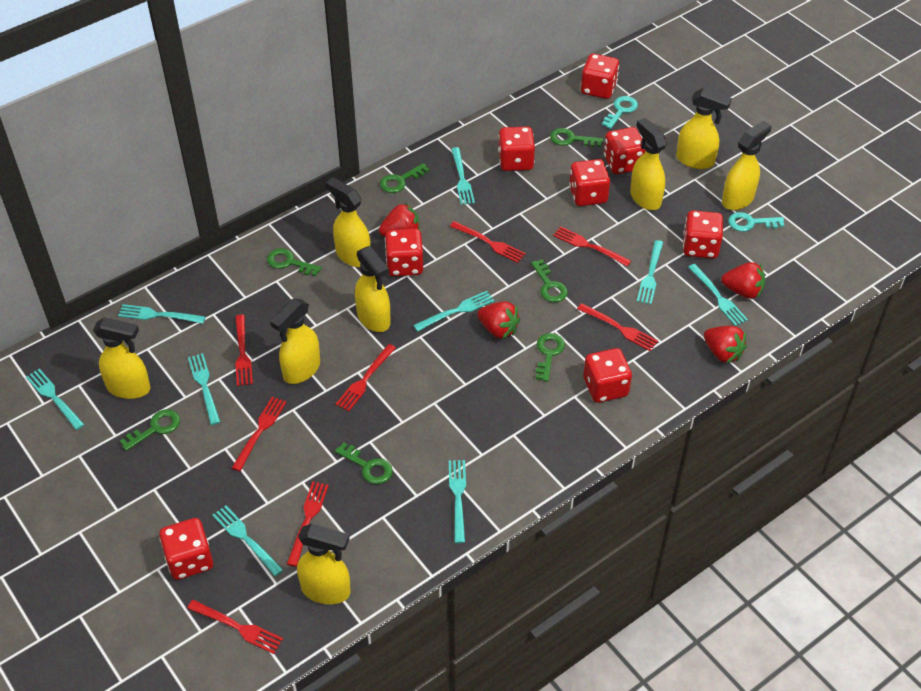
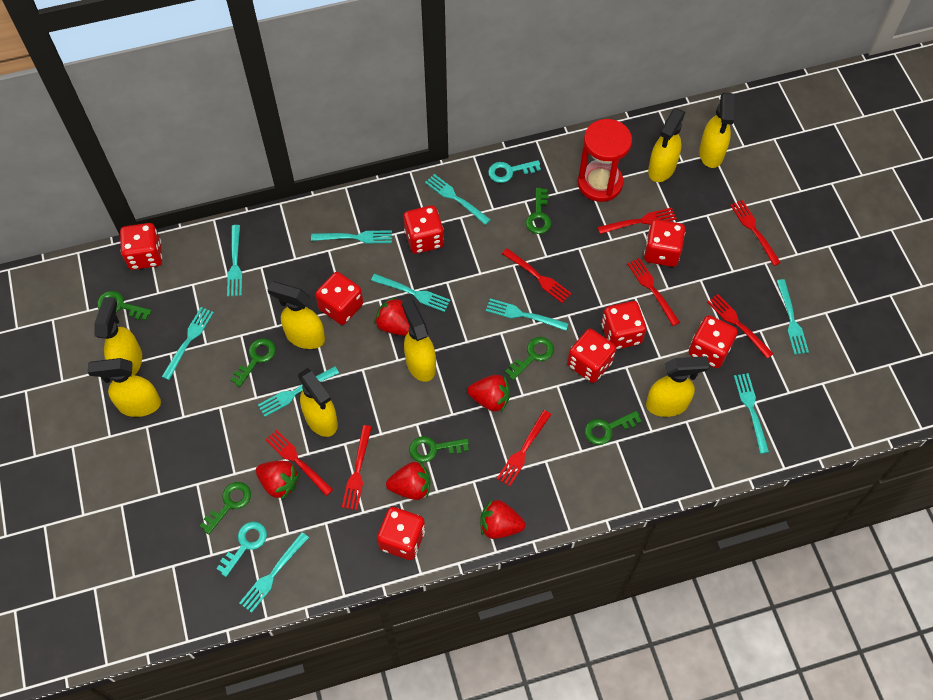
red hourglass: none = 0 -> [578,119,632,202] = 1
red strawberry: [379,203,420,237] [477,302,520,339] [704,326,747,363] [721,262,765,299] = 4 -> [256,461,299,500] [374,297,409,336] [386,462,430,500] [467,375,510,411] [480,499,525,539] = 5
turquoise fork: [26,368,84,430] [118,304,206,323] [188,353,220,425] [212,505,283,576] [413,291,494,332] [449,460,466,543] [451,147,475,205] [637,240,663,304] [688,264,748,326] = 9 -> [162,307,214,380] [227,225,242,297] [239,532,309,613] [258,366,339,417] [311,230,392,244] [371,274,450,312] [425,174,491,225] [486,298,569,331] [734,373,769,454] [777,279,809,355] = 10

